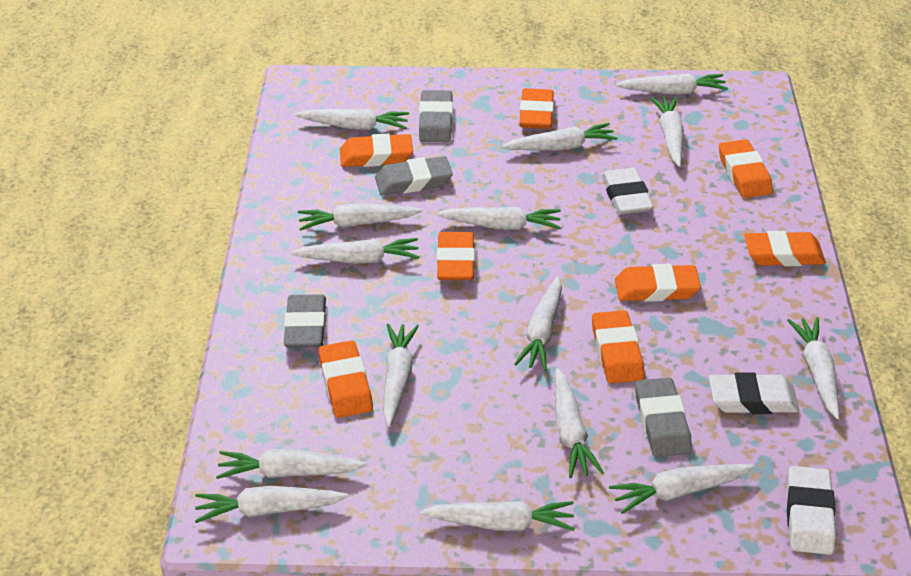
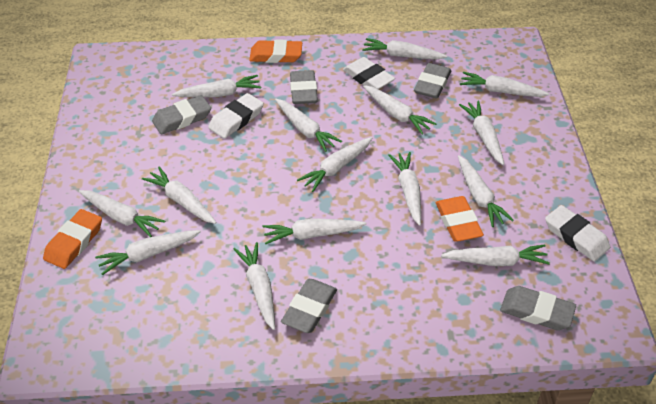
grey eraser: [284,294,326,347] [375,156,453,196] [419,90,453,142] [635,377,692,457] = 4 -> [152,95,211,134] [281,279,337,333] [290,70,318,104] [414,63,451,99] [500,286,576,330] = 5
orange eraser: [319,340,373,418] [340,133,413,167] [437,232,475,280] [519,88,554,129] [592,310,644,383] [615,264,701,302] [719,139,773,198] [744,231,826,266] = 8 -> [43,209,102,269] [249,40,302,63] [436,196,484,242] = 3

